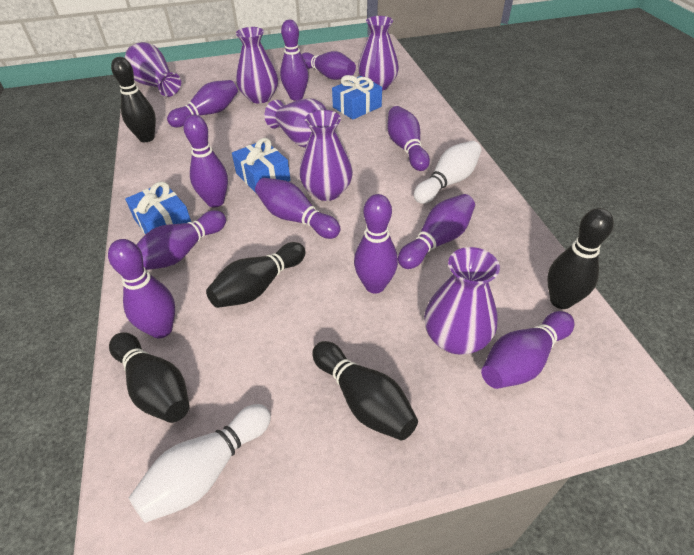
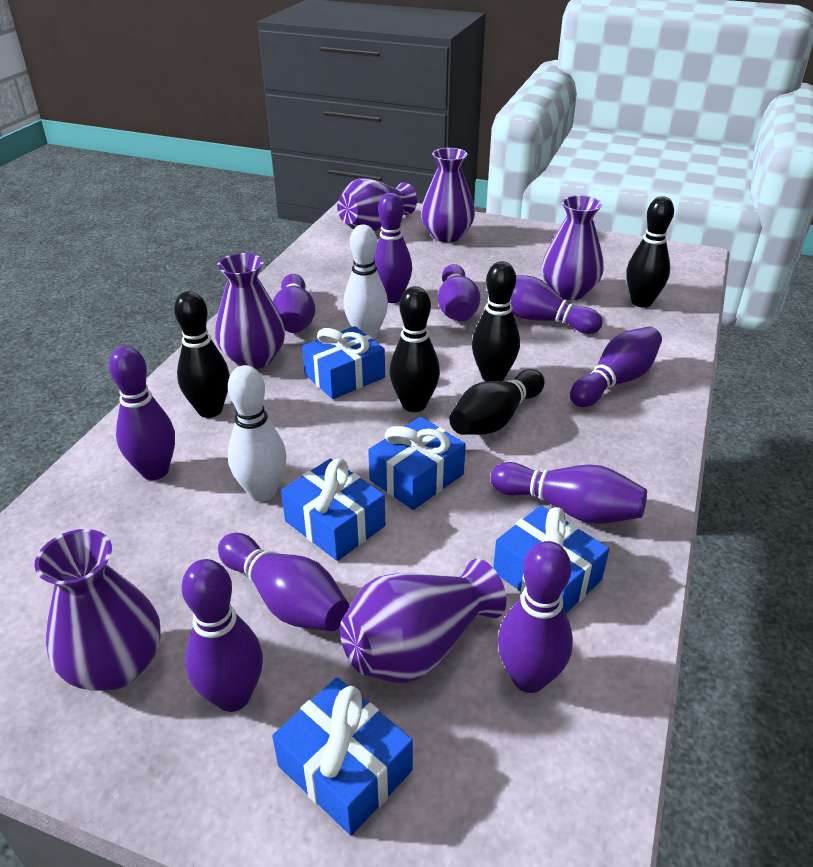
blue gift: [125,181,191,234] [232,138,290,194] [332,75,382,120] = 3 -> [272,677,413,836] [281,458,385,561] [302,326,385,399] [368,417,466,510] [493,505,609,613] = 5
purple bowling pin: [108,239,175,338] [136,210,226,270] [167,80,238,127] [183,115,228,207] [255,178,341,239] [280,20,309,101] [301,51,356,80] [354,194,398,293] [387,106,430,171] [398,194,475,269] [481,311,574,389] = 11 -> [109,346,175,480] [182,559,263,712] [218,533,350,631] [273,274,315,333] [374,193,412,303] [438,264,480,322] [491,462,647,524] [498,541,573,693] [511,275,603,334] [570,327,662,407] = 10

